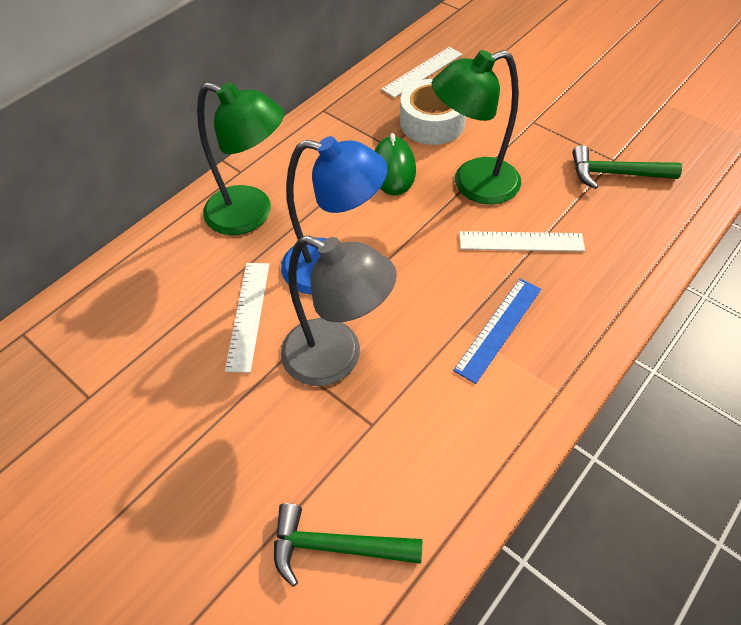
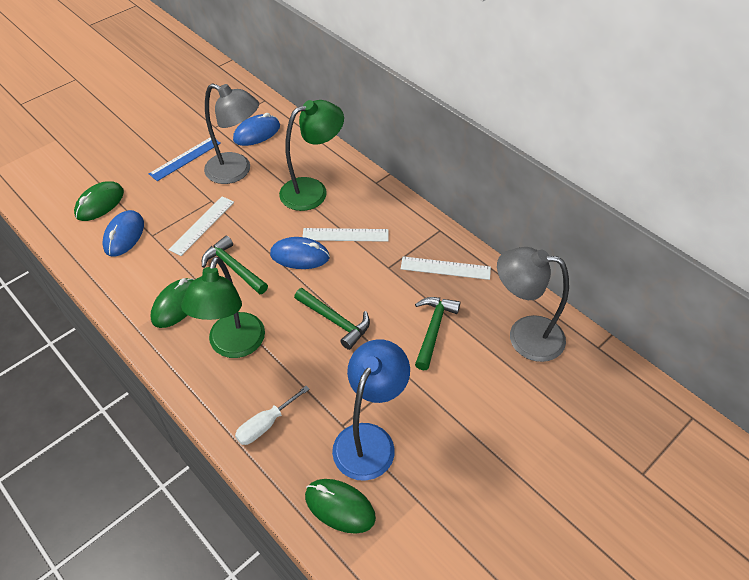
blue mouse: none = 0 -> [102,210,144,256] [233,113,280,146] [270,237,330,269] = 3
green hammer: [274,503,423,587] [572,145,682,189] = 2 -> [202,236,268,295] [294,288,370,350] [415,297,460,370] = 3
green mouse: [374,133,416,196] = 1 -> [74,181,124,221] [151,278,194,328] [305,479,376,534] = 3
grey lamp: [281,235,397,386] = 1 -> [204,83,259,184] [497,247,569,362] = 2
white screwdriver: none = 0 -> [235,386,310,445] = 1
white tape: [400,79,466,145] = 1 -> none = 0

